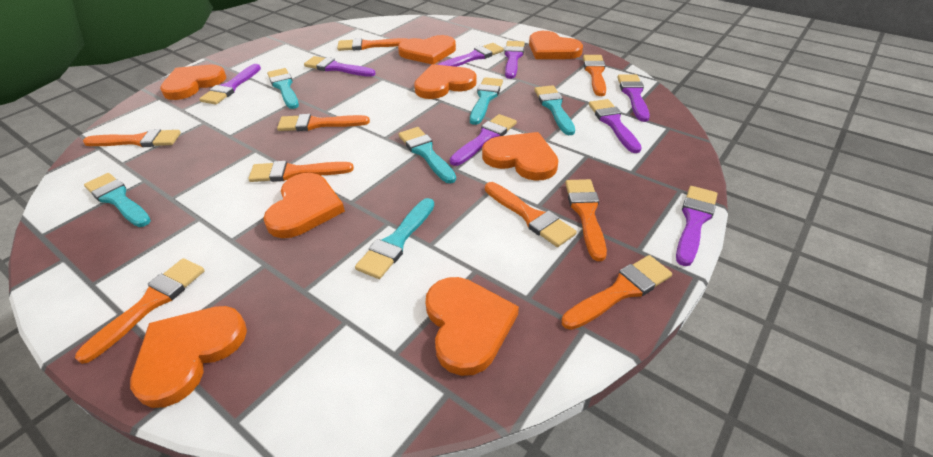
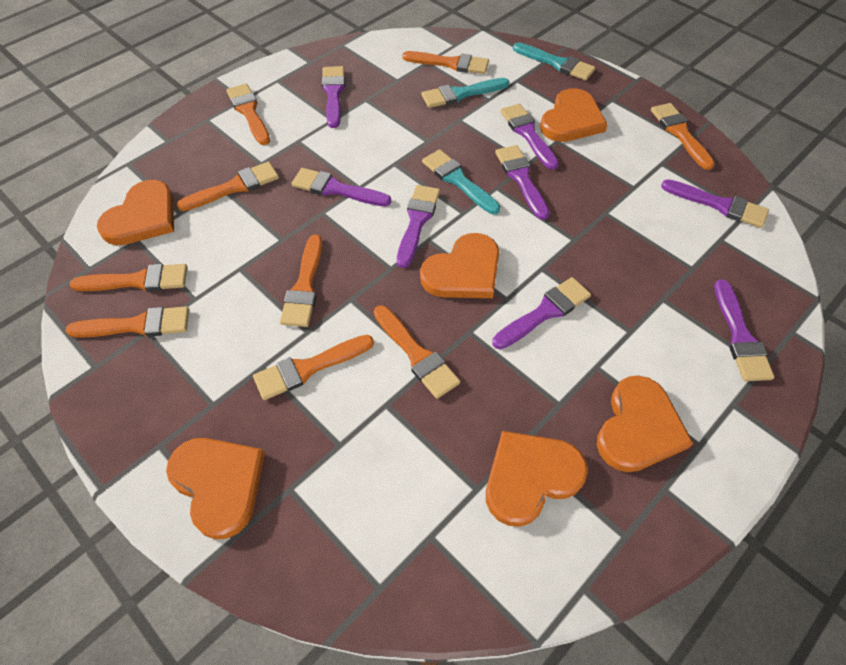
orange heart: [130,306,247,408] [160,65,226,100] [263,173,345,238] [398,35,456,64] [414,64,477,99] [426,277,519,376] [482,132,558,181] [529,31,583,59] = 8 -> [97,180,174,245] [166,438,265,540] [420,233,499,298] [486,431,588,527] [540,88,608,142] [597,375,693,472] = 6
turquoise brush: [84,173,151,227] [267,68,299,109] [355,198,434,279] [398,127,456,183] [470,77,503,125] [534,85,575,135] = 6 -> [421,78,509,108] [422,149,500,214] [513,42,596,81] = 3

